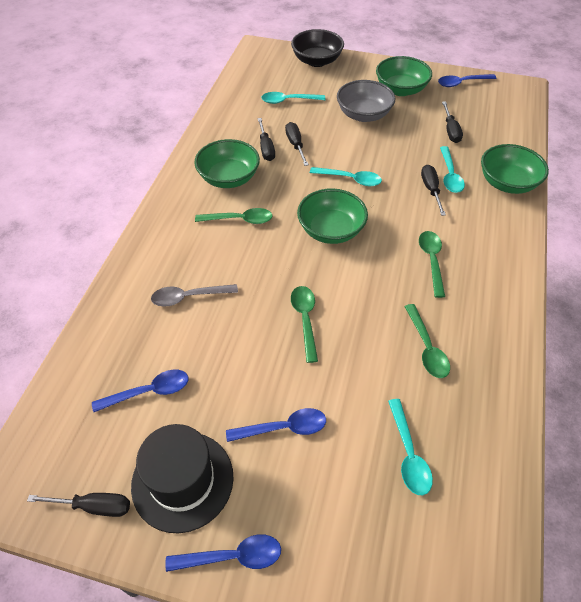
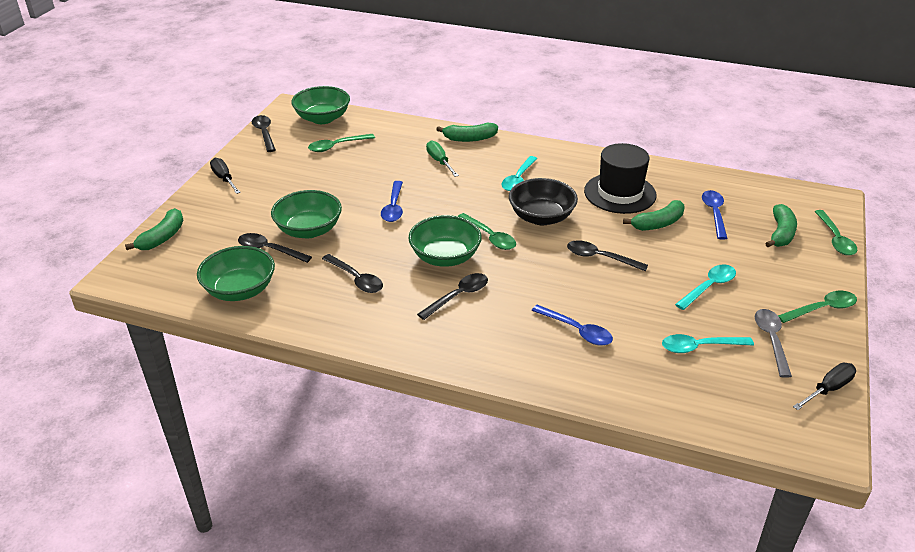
black screwdriver: [27,493,130,517] [257,118,275,161] [285,122,309,166] [421,165,446,216] [442,101,463,143] = 5 -> [210,158,241,194] [793,363,856,410] = 2
black spoon: none = 0 -> [238,233,312,263] [252,115,276,152] [322,254,383,293] [417,273,488,320] [567,240,648,271] = 5
blue spoon: [92,370,188,412] [165,534,281,572] [226,408,326,442] [438,74,497,87] = 4 -> [381,181,403,222] [531,305,613,346] [702,190,728,240] = 3
green banana: none = 0 -> [125,208,183,250] [436,123,498,142] [623,200,685,231] [765,204,797,247] = 4
green screwdriver: none = 0 -> [426,140,459,177] = 1
grey bowl: [337,80,395,122] = 1 -> none = 0
turquoise spoon: [261,92,325,104] [310,167,382,186] [388,399,433,495] [440,146,465,193] = 4 -> [502,156,537,191] [662,334,754,353] [675,264,736,310] = 3

